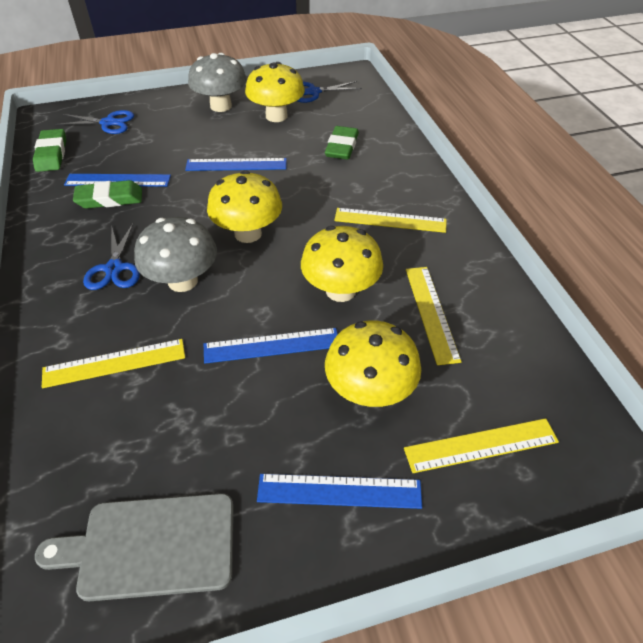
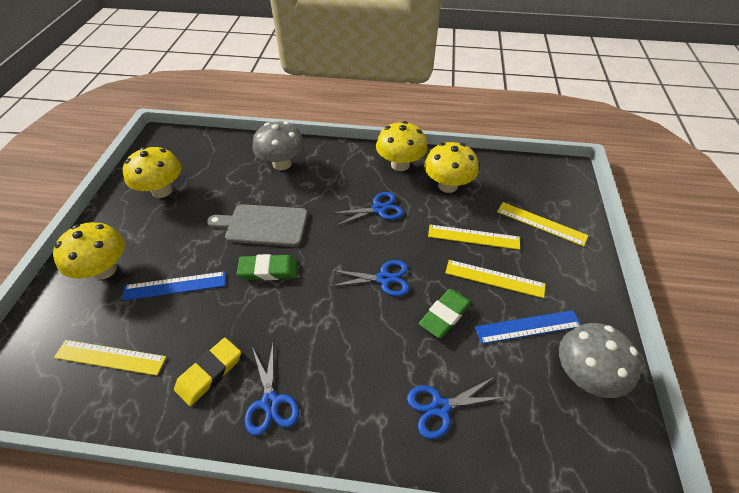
blue ruler: [64,174,171,187] [185,158,287,171] [204,328,338,364] [257,474,422,509] = 4 -> [122,271,225,301] [475,310,581,344] = 2
blue scissors: [55,110,134,134] [83,223,140,290] [297,81,362,103] = 3 -> [244,344,299,436] [331,260,409,296] [333,192,403,226] [407,377,506,439] = 4
green eraser: [33,129,66,172] [73,180,142,209] [325,126,359,160] = 3 -> [237,254,298,280] [419,289,472,338] = 2
yellow eraser: none = 0 -> [174,338,241,406] = 1

